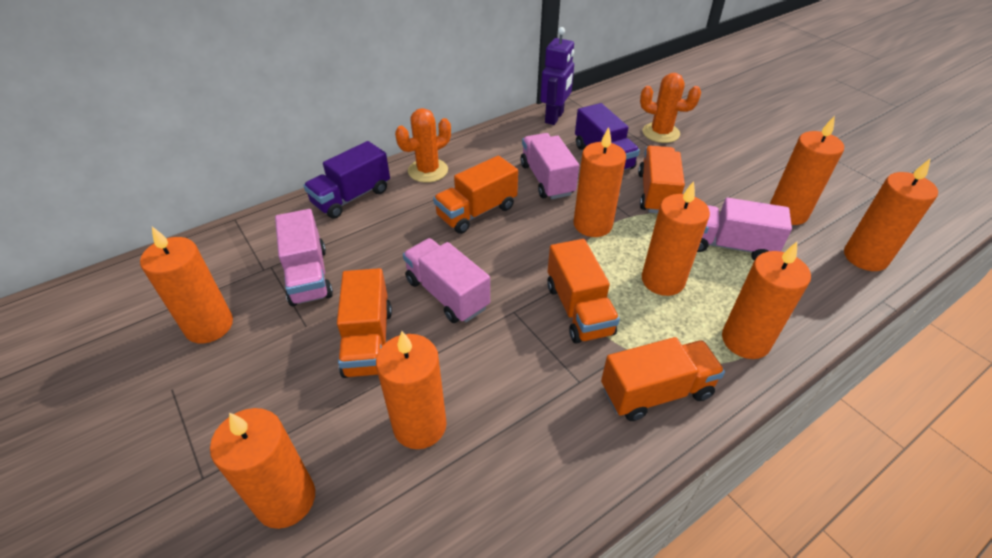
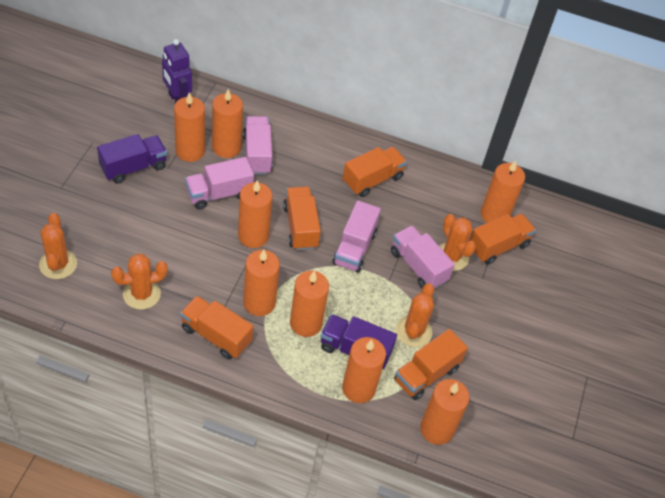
orange cactus: [395,108,451,183] [640,73,701,143] = 2 -> [39,213,77,279] [111,254,168,310] [396,283,434,347] [439,214,476,271] = 4

